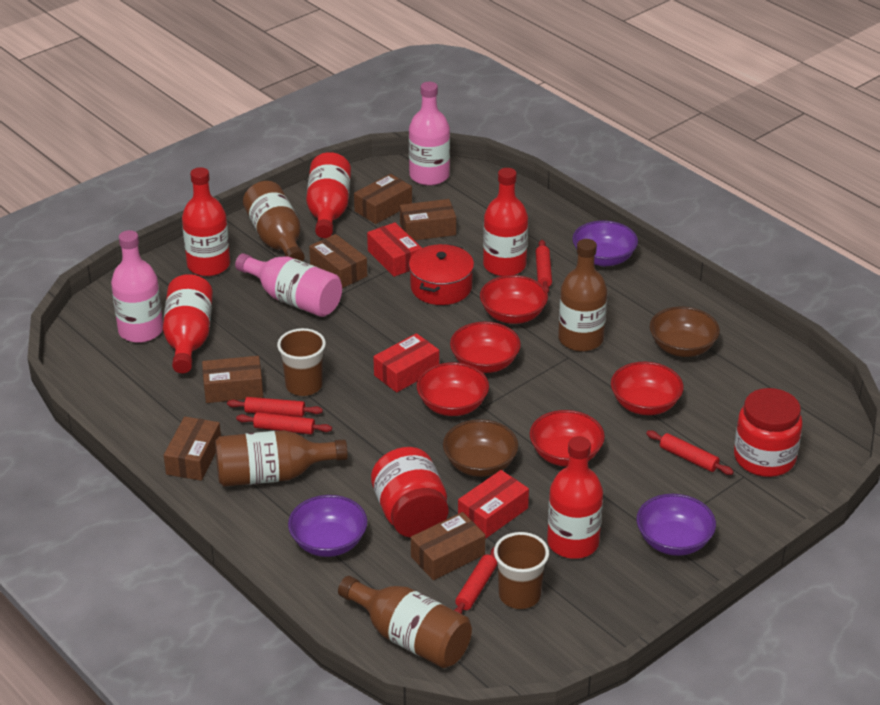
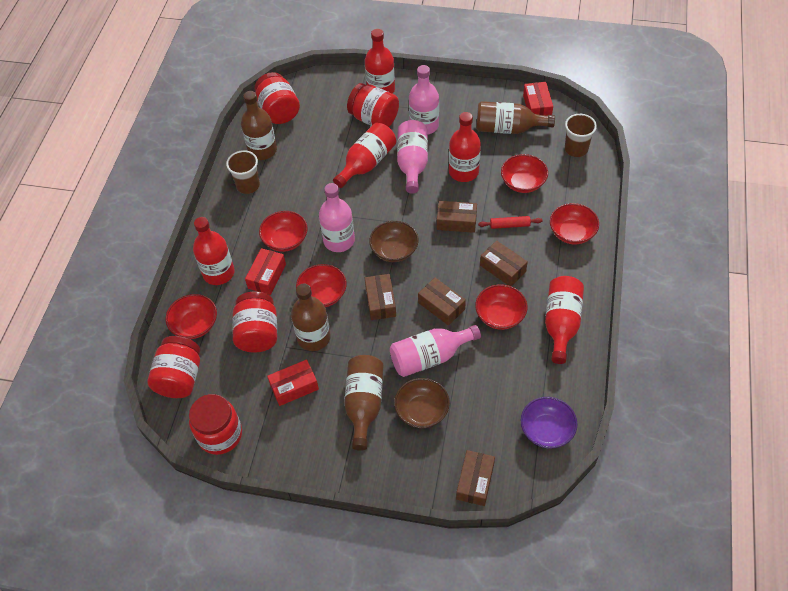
brown box: [164,417,221,481] [202,356,263,403] [309,234,367,288] [354,174,412,224] [400,199,456,240] [411,512,485,580] = 6 -> [365,274,396,320] [418,278,466,326] [437,201,477,233] [456,450,495,506] [480,241,528,286] = 5
pink bottle: [111,230,163,343] [235,253,342,317] [409,82,450,186] = 3 -> [319,183,355,252] [390,325,481,377] [397,120,428,194] [409,65,439,135] = 4
purple bowl: [288,495,367,557] [572,221,638,266] [637,494,716,556] = 3 -> [521,397,577,448] = 1
red bowl: [417,362,489,416] [450,322,521,373] [480,275,548,324] [530,410,605,467] [611,362,684,415] = 5 -> [166,294,217,339] [259,211,308,252] [296,264,347,307] [475,284,528,330] [501,154,548,193] [550,203,599,244] = 6
red jar: [371,447,449,538] [734,388,803,477] = 2 -> [147,336,200,398] [189,394,242,455] [232,291,277,352] [255,72,300,124] [347,83,399,127] = 5
red pot: [409,244,474,305] = 1 -> none = 0
red rolling pin: [227,397,323,417] [236,412,332,434] [454,547,497,614] [536,240,552,293] [646,430,734,475] = 5 -> [478,216,543,229] = 1

